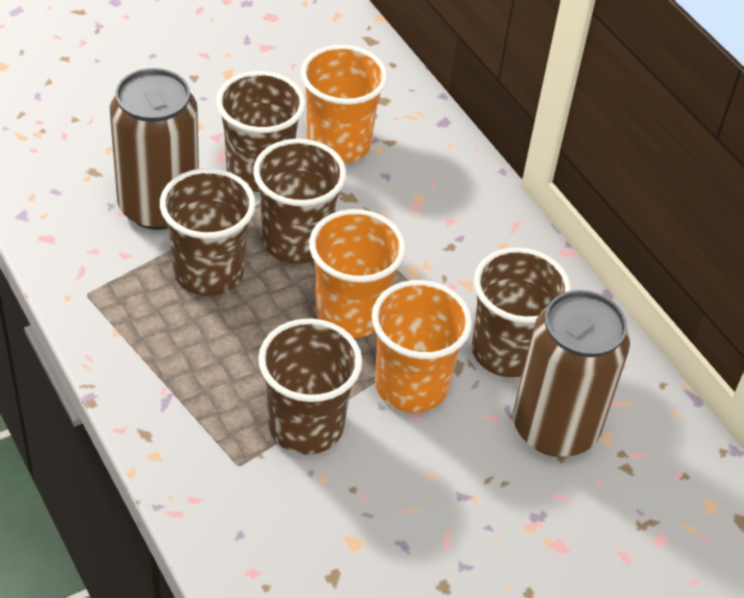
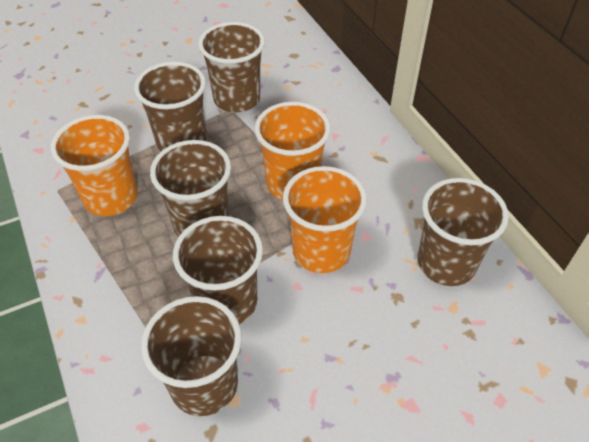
brown can: [110,68,199,230] [513,290,630,457] = 2 -> none = 0
brown cup: [160,168,256,296] [216,71,306,192] [253,139,346,264] [258,318,362,455] [472,247,571,377] = 5 -> [134,62,206,151] [141,296,242,416] [150,140,231,237] [173,216,263,324] [198,22,265,112] [417,178,509,286] = 6

